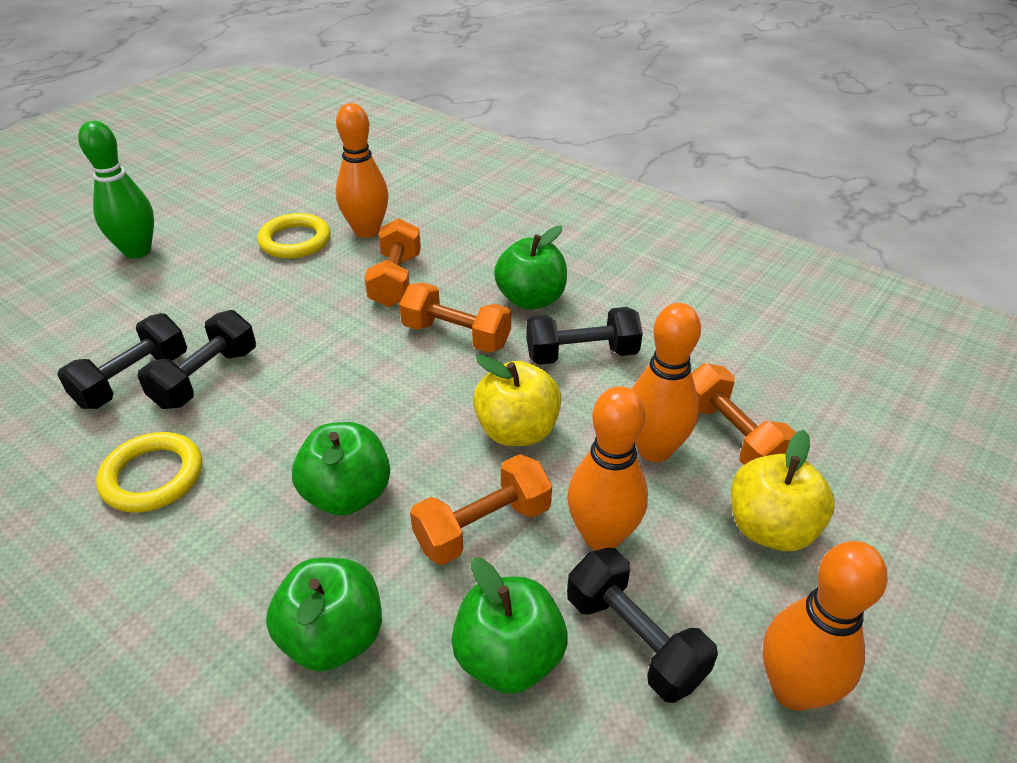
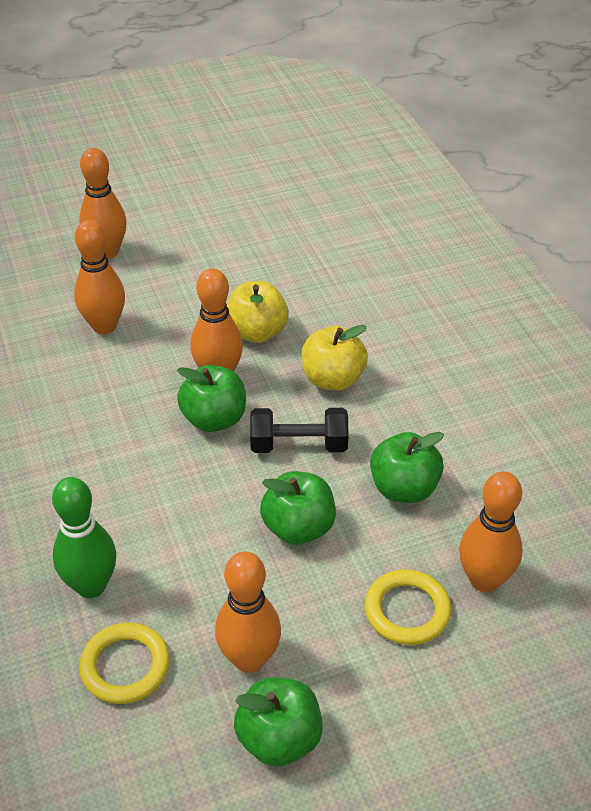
black dumbbell: [57,313,187,409] [138,310,256,409] [526,307,643,365] [567,548,718,703] = 4 -> [250,408,349,453] = 1
orange bowling pin: [336,103,389,238] [567,386,648,550] [632,303,701,462] [763,541,888,711] = 4 -> [74,220,125,334] [79,148,127,259] [190,268,243,372] [215,551,281,673] [459,471,523,592] = 5
orange dumbbell: [364,218,421,307] [399,283,511,353] [410,454,552,565] [692,363,796,465] = 4 -> none = 0

